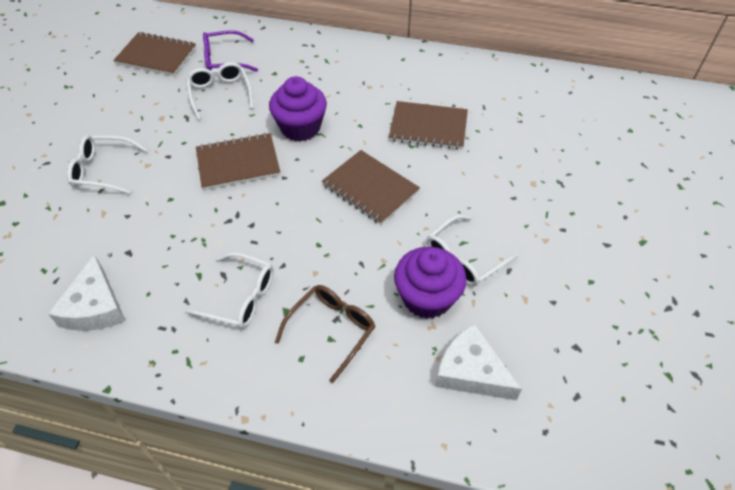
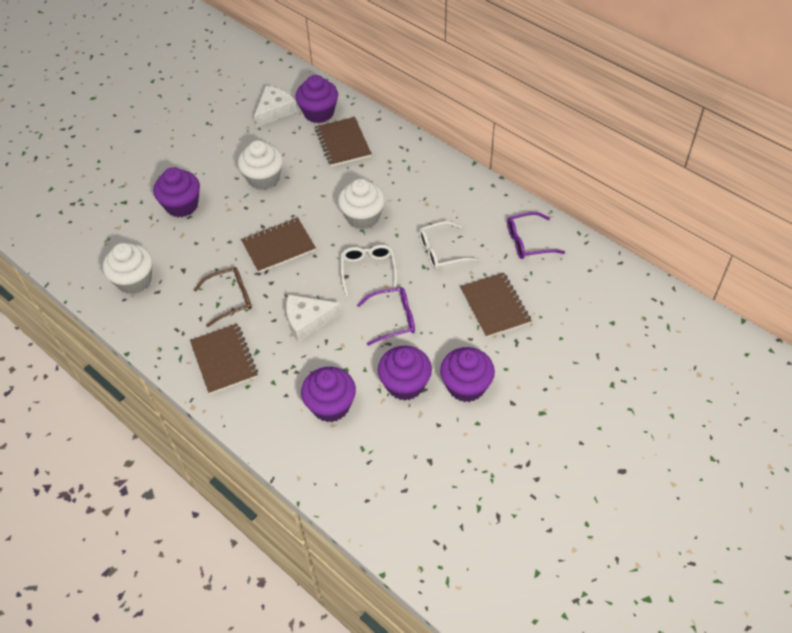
purple cupcake: [269,76,327,141] [394,247,467,319] = 2 -> [153,167,200,217] [296,75,338,123] [301,367,356,422] [378,346,432,401] [440,347,495,402] = 5
purple glasses: [203,30,258,72] = 1 -> [357,287,415,346] [507,212,565,259] = 2
white cupcake: none = 0 -> [103,243,153,294] [238,140,283,190] [338,179,385,229] = 3
white glasses: [67,135,147,194] [184,252,274,328] [186,62,253,120] [427,215,518,286] = 4 -> [341,245,397,296] [419,221,479,270] = 2

